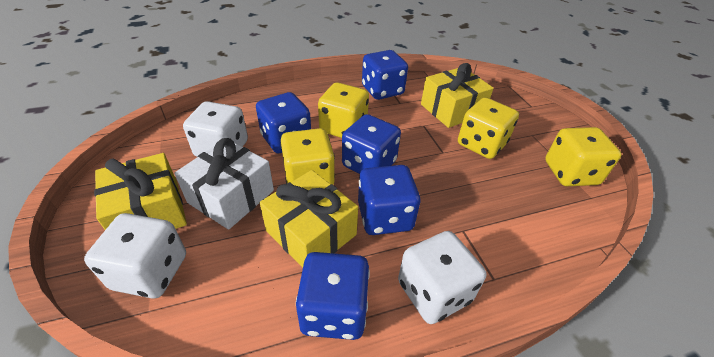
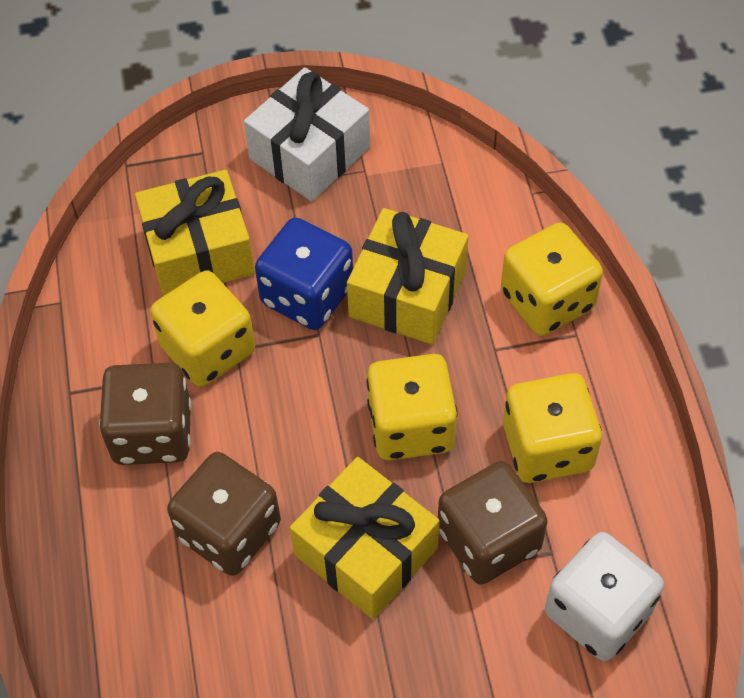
blue dice: [256,92,311,154] [296,252,370,340] [342,114,401,174] [358,165,420,235] [362,50,408,100] = 5 -> [255,217,353,330] = 1
brown dice: none = 0 -> [99,363,191,465] [167,452,281,576] [438,461,548,585] = 3
white dice: [84,213,186,299] [183,101,248,157] [398,231,486,324] = 3 -> [545,532,664,661] = 1

